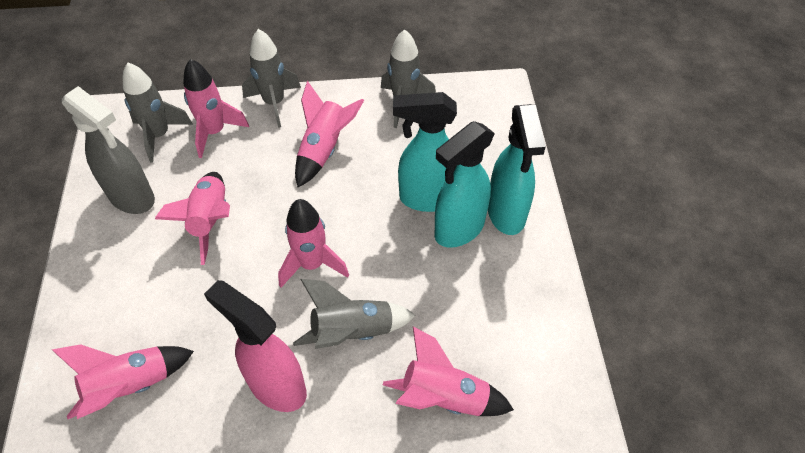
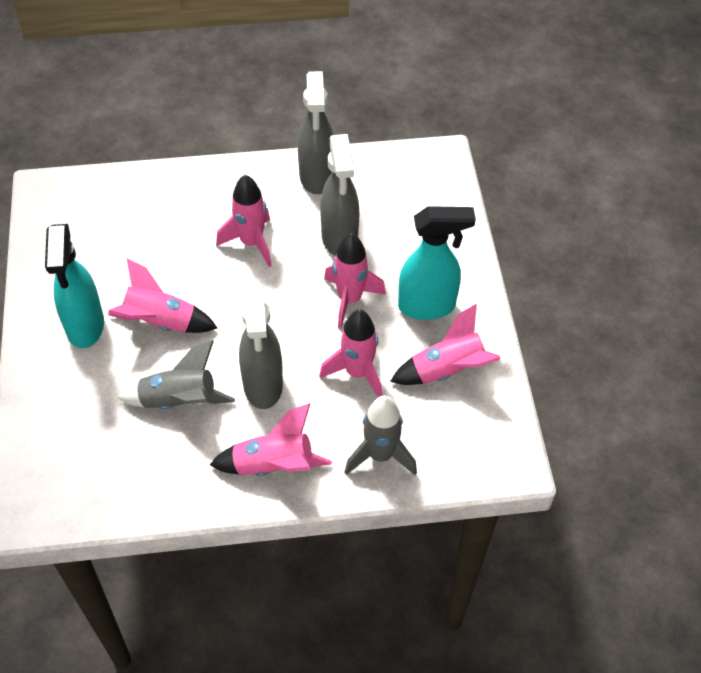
grey rocket: [123,62,193,163] [242,29,301,128] [293,279,416,349] [381,29,436,128] = 4 -> [117,341,235,409] [345,396,417,475] = 2
grey spray bottle: [62,86,155,214] = 1 -> [239,285,283,409] [298,71,333,194] [320,134,359,256] = 3
pink spray bottle: [204,280,307,412] = 1 -> none = 0
turquoise spray bottle: [393,92,457,212] [434,121,495,248] [488,104,546,235] = 3 -> [45,224,104,348] [398,206,476,320] = 2

